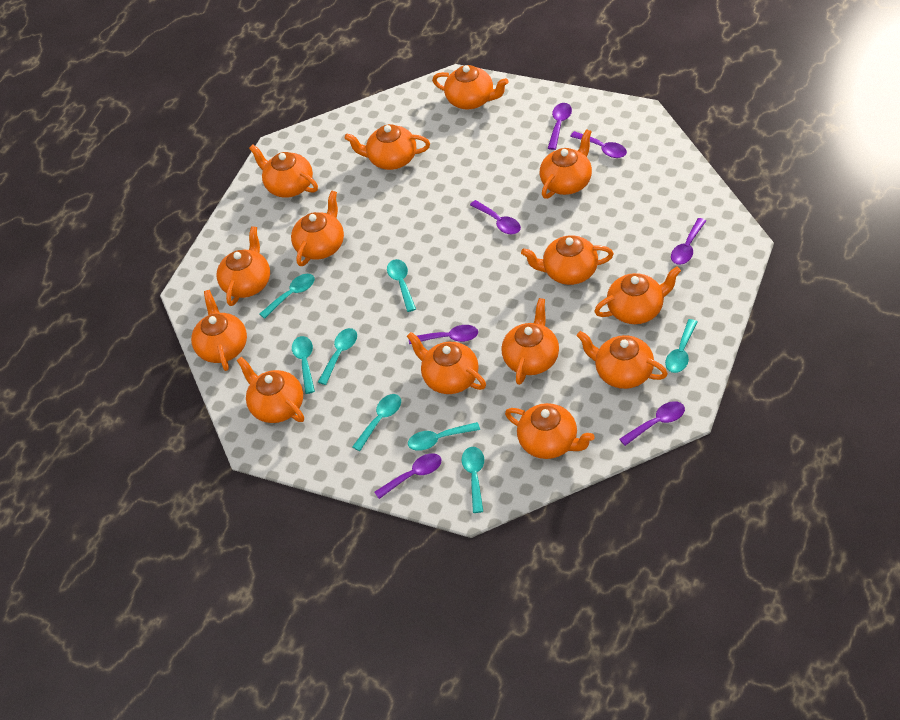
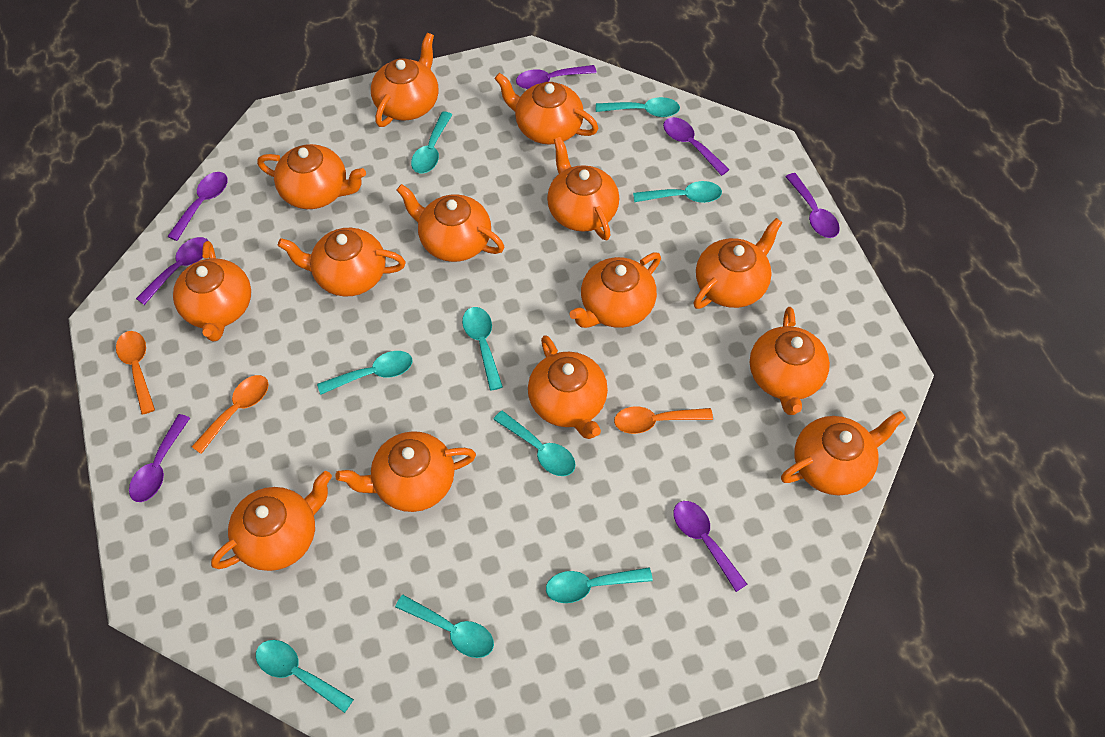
orange spoon: none = 0 -> [116,331,155,414] [192,375,269,454] [614,406,713,434] = 3
turquoise spoon: [260,274,315,319] [292,336,315,394] [318,328,357,385] [352,394,401,451] [387,259,416,312] [408,422,480,451] [462,447,484,513] [665,319,697,373] = 8 -> [256,640,354,713] [317,351,412,395] [395,595,494,658] [411,112,452,174] [462,307,503,391] [493,411,575,476] [546,567,653,603] [596,97,680,117] [633,181,722,203] = 9

